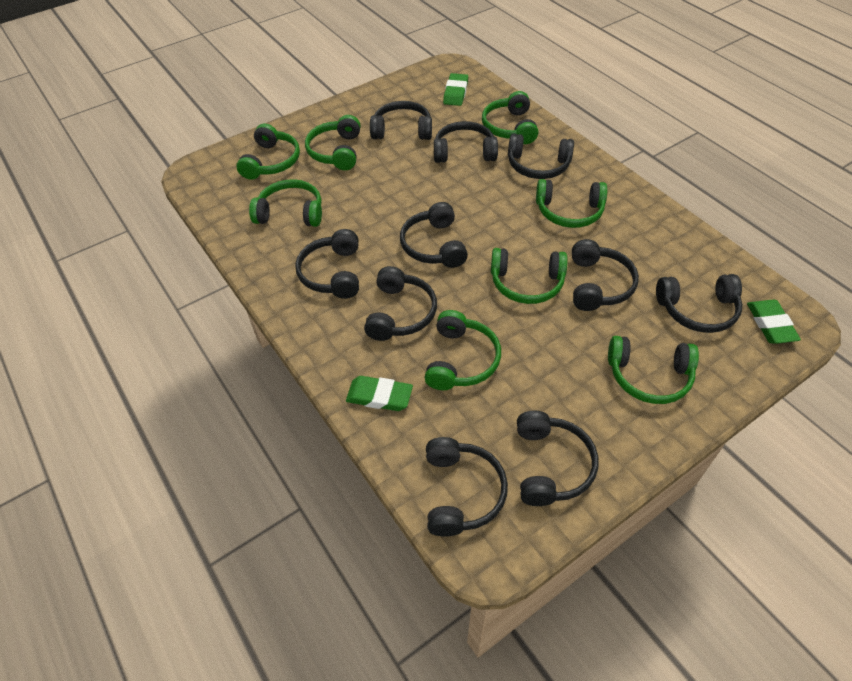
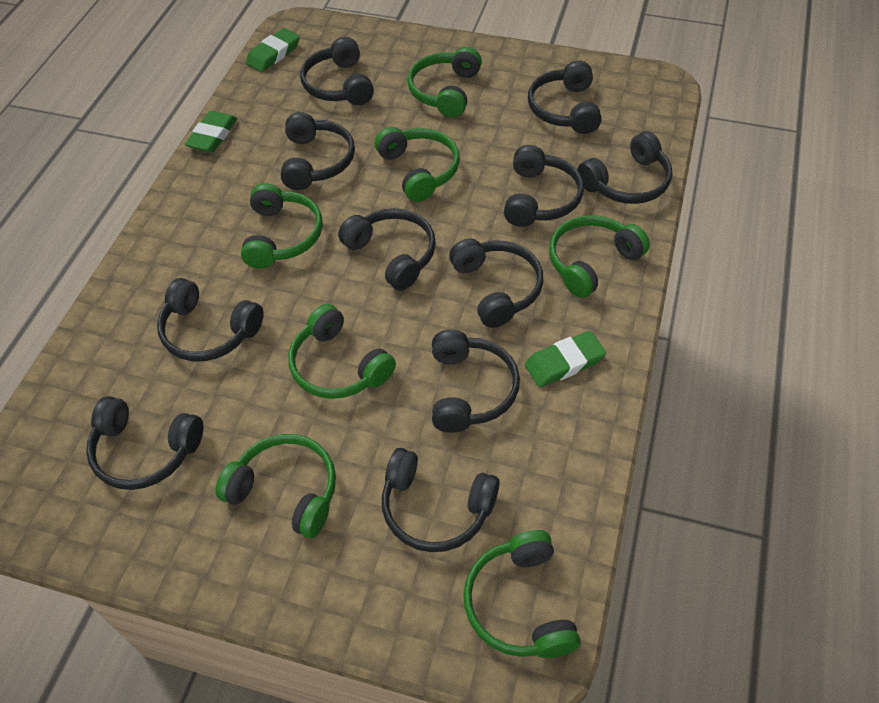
black headphones: [295,229,359,299] [364,266,437,341] [370,101,432,140] [400,202,468,268] [426,437,508,537] [434,121,498,163] [508,134,574,179] [517,411,598,506] [572,239,639,311] [656,274,742,333] = 10 -> [86,396,203,490] [157,278,263,361] [281,112,355,190] [300,37,374,105] [338,208,436,291] [382,448,500,552] [432,330,520,433] [449,239,543,328] [504,145,584,227] [528,61,601,134] [577,131,672,204] = 11
green headphones: [236,124,300,180] [249,179,322,227] [305,115,360,170] [424,310,501,390] [482,91,538,144] [491,248,568,304] [536,179,607,228] [608,336,699,404] = 8 -> [215,434,336,538] [241,183,323,269] [288,304,396,399] [375,127,460,202] [407,47,482,117] [463,530,581,658] [549,215,650,298] = 7

